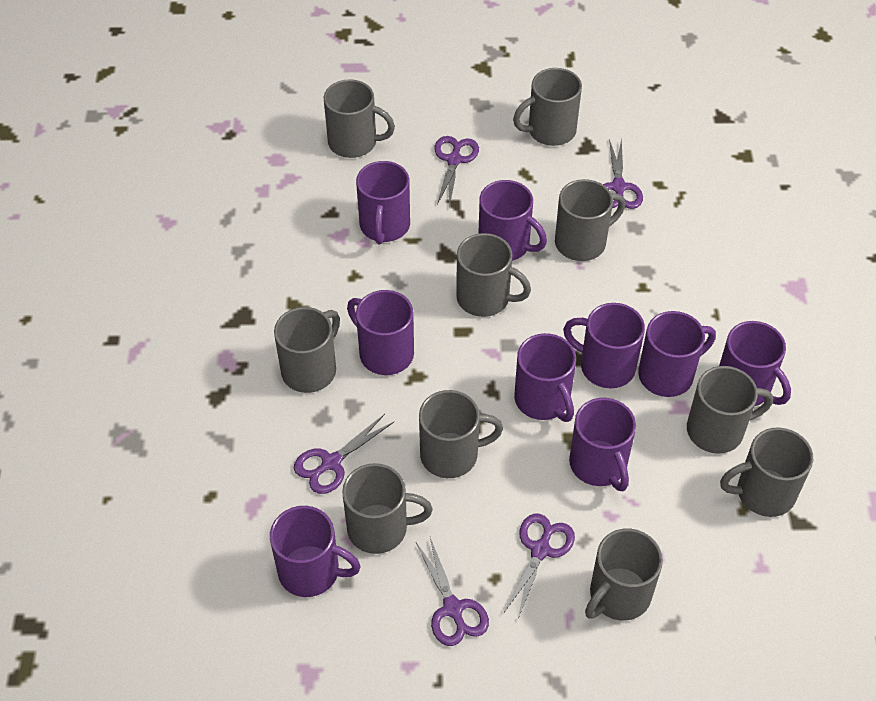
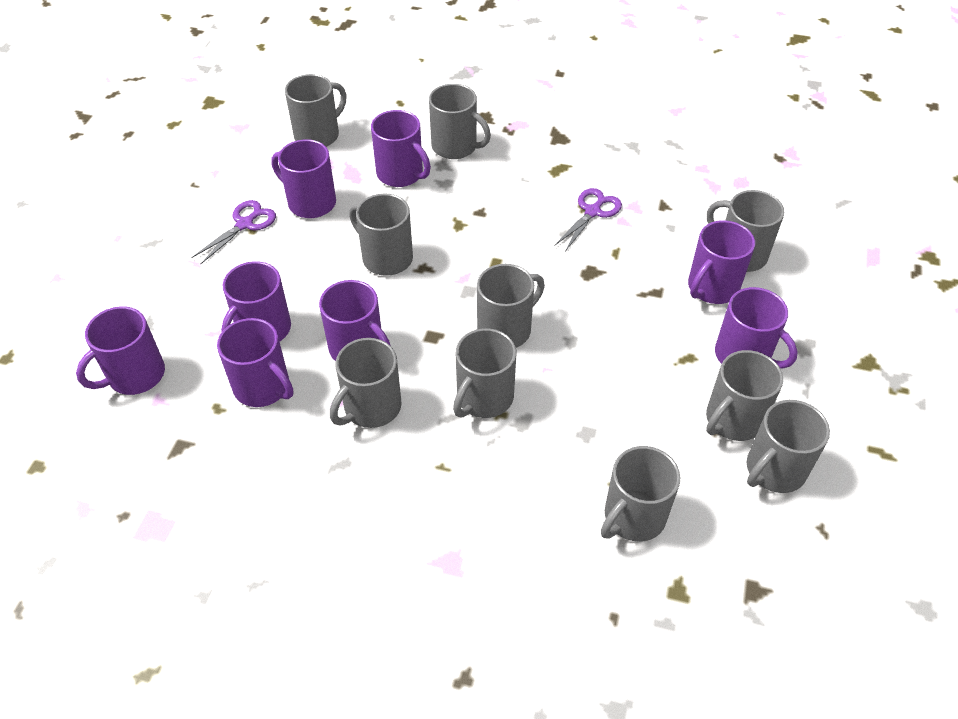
purple mug: [270,506,361,597] [347,290,414,375] [356,161,410,244] [478,180,547,261] [514,333,576,422] [563,303,645,388] [569,398,636,491] [638,311,716,397] [719,321,791,406] = 9 -> [76,306,165,395] [217,318,293,407] [221,261,291,342] [271,139,336,218] [319,280,391,361] [371,110,431,187] [688,220,755,304] [715,287,798,368] = 8
purple scissors: [294,414,394,494] [416,538,489,646] [434,136,479,207] [503,514,575,618] [603,138,643,209] = 5 -> [191,200,276,264] [554,188,622,251] = 2

